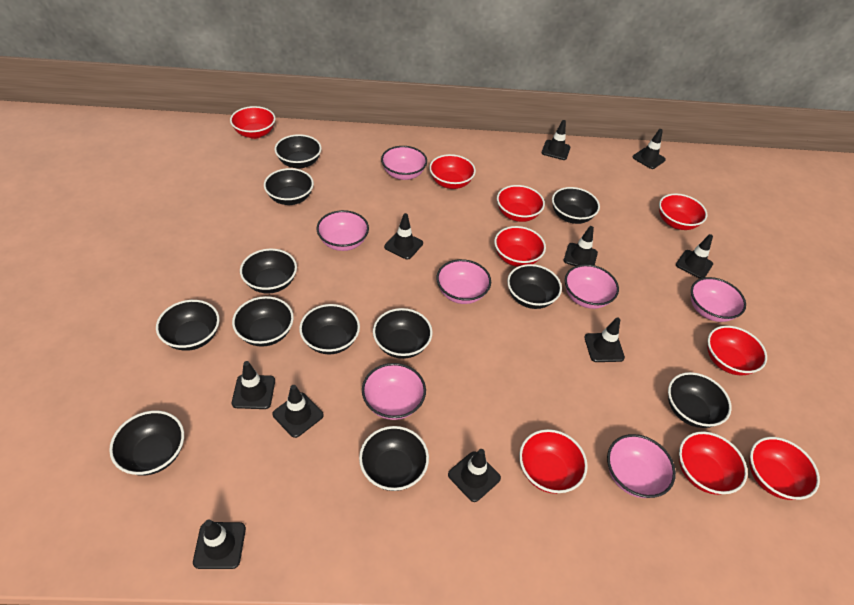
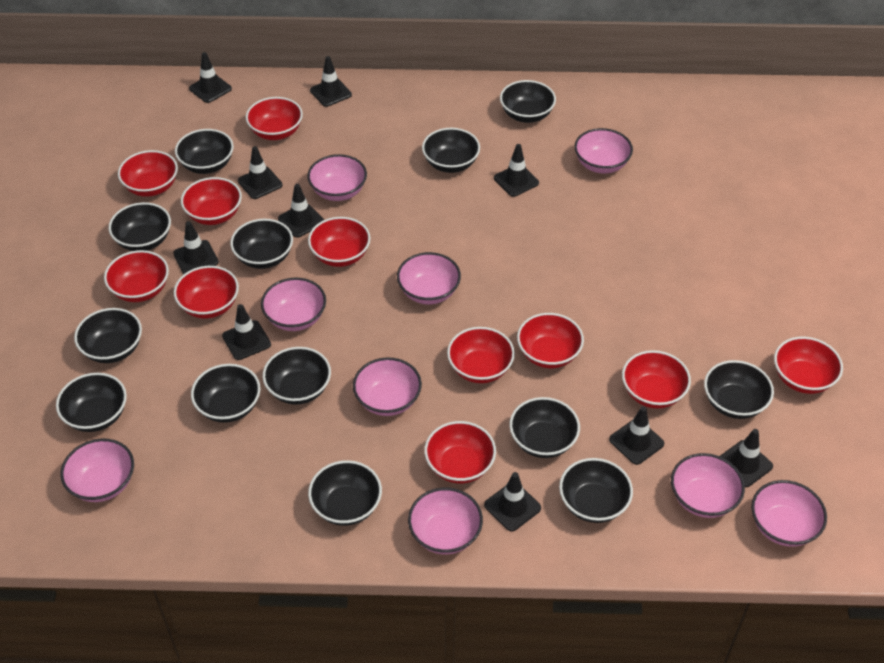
black bowl: [109,411,184,476] [156,300,220,351] [232,296,294,347] [240,249,297,293] [264,168,314,205] [275,134,321,169] [299,304,360,355] [359,426,429,491] [373,308,433,359] [507,264,562,309] [552,187,600,224] [668,372,732,428] = 12 -> [56,373,127,432] [74,308,142,363] [109,202,171,251] [175,129,234,174] [191,364,260,423] [230,219,293,269] [263,347,331,405] [308,460,382,526] [422,128,480,173] [500,80,556,123] [509,397,580,458] [559,458,633,523] [704,360,774,419] = 13
pink bowl: [317,210,369,251] [362,363,426,420] [381,146,427,180] [436,259,491,304] [565,264,619,309] [607,434,676,498] [691,277,746,322] = 7 -> [60,439,134,502] [261,278,326,331] [307,154,367,201] [353,357,422,416] [397,252,461,304] [408,487,483,554] [574,128,633,173] [671,453,745,518] [751,480,827,547] = 9
red bowl: [230,106,275,139] [429,154,476,189] [494,226,546,267] [497,185,545,222] [519,429,588,494] [659,193,708,230] [679,431,748,495] [707,326,767,375] [749,437,820,500] = 9 -> [104,250,169,302] [118,150,178,197] [174,266,239,319] [181,177,242,225] [246,97,303,140] [308,217,371,267] [424,421,496,483] [447,327,515,383] [517,313,584,368] [622,350,691,409] [774,337,843,394] = 11

